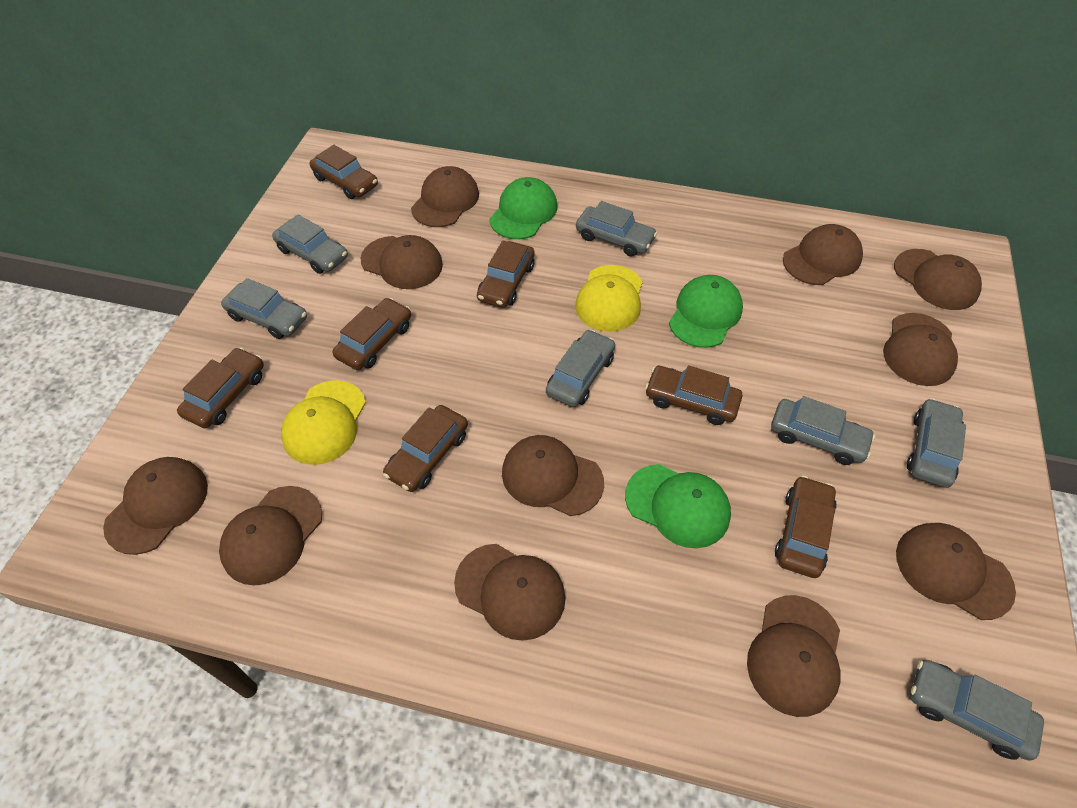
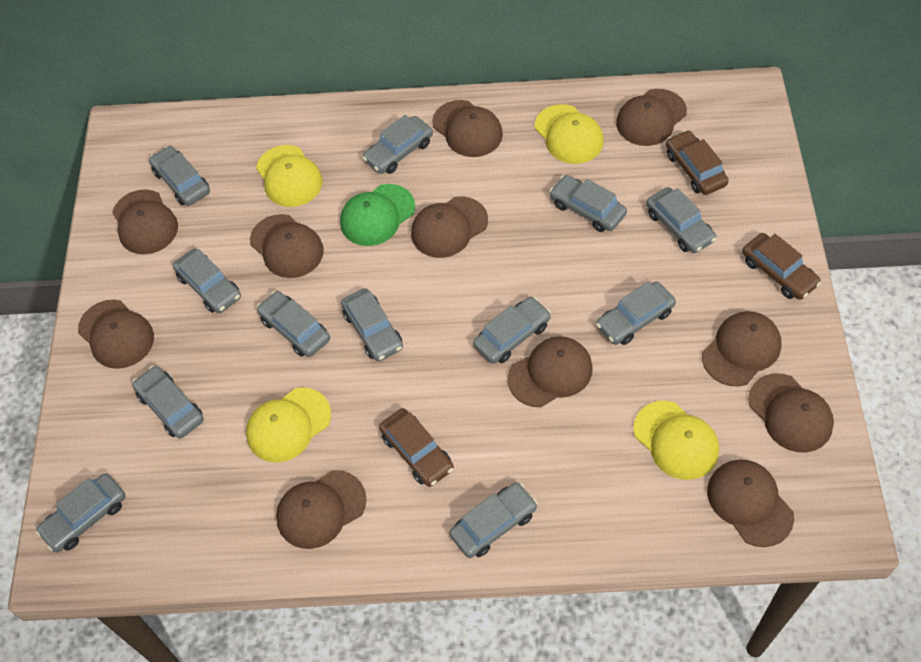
brown car: [177,347,264,428] [310,145,378,199] [333,298,411,370] [383,405,468,492] [477,241,534,308] [645,365,742,425] [775,476,837,578] = 7 -> [379,408,454,487] [666,130,729,195] [742,233,821,300] = 3
green cap: [489,177,557,239] [625,464,731,548] [669,275,743,348] = 3 -> [340,184,415,246] = 1
grey car: [221,278,307,339] [272,215,348,274] [546,330,615,407] [576,201,657,257] [771,396,875,465] [907,398,966,488] [910,660,1044,761] = 7 -> [36,473,126,552] [132,366,204,439] [149,146,210,206] [173,249,241,313] [257,291,330,357] [341,288,403,361] [362,115,433,174] [449,482,538,558] [473,297,551,364] [550,175,627,232] [596,281,676,345] [646,187,716,253] = 12
yellow cap: [281,380,366,465] [575,265,643,332] = 2 -> [246,387,331,463] [256,145,323,207] [535,104,604,164] [633,401,719,480] = 4

